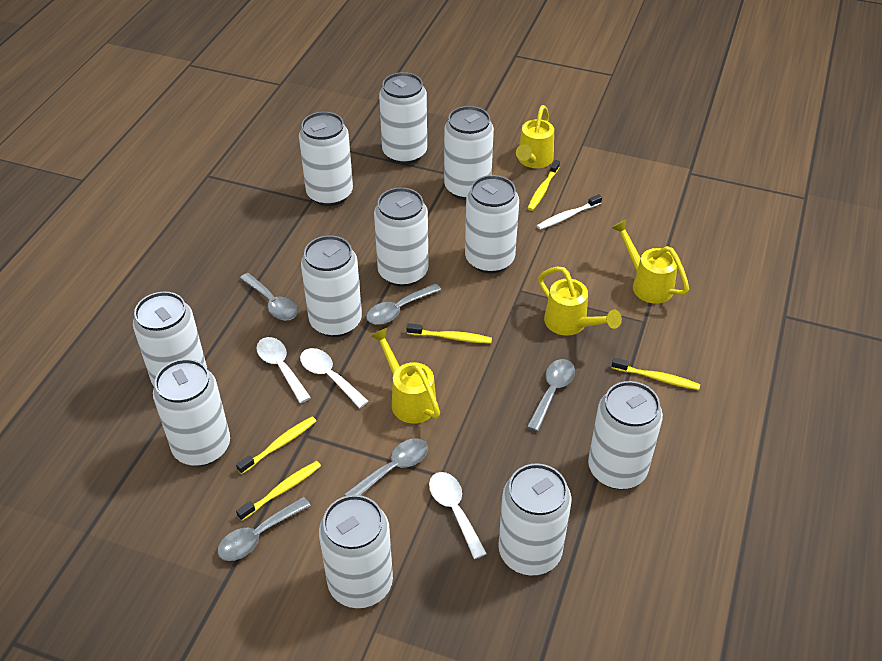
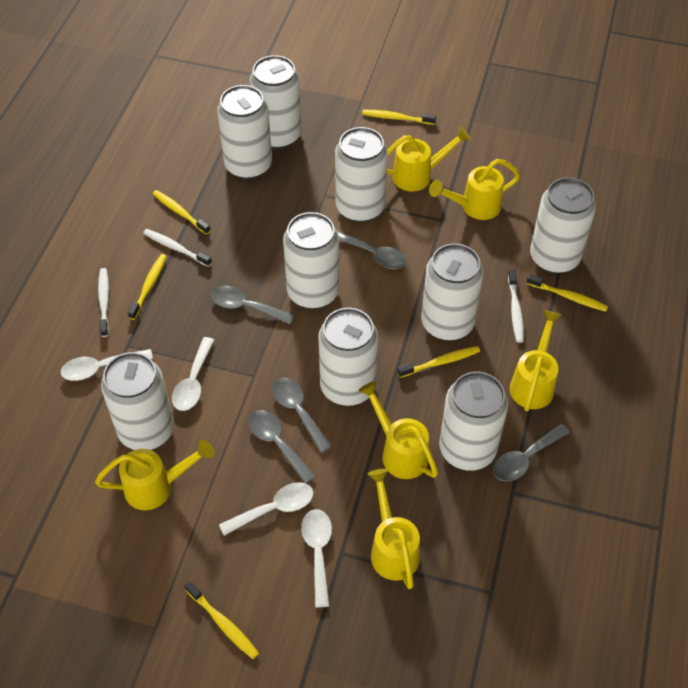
white can: [133,292,207,386] [153,359,230,466] [299,112,353,206] [301,235,362,337] [319,495,393,608] [374,188,428,287] [379,72,427,164] [444,106,494,200] [465,175,519,273] [498,463,572,576] [588,381,663,489] = 11 -> [101,352,174,450] [217,85,272,180] [250,55,302,149] [283,212,339,309] [318,308,378,406] [335,127,388,222] [421,243,483,341] [439,371,508,471] [530,177,596,274] = 9
white spoon: [256,337,311,403] [300,348,369,408] [429,472,487,559] = 3 -> [60,349,153,381] [172,337,214,411] [219,482,314,536] [301,509,332,608] = 4
white toothbrush: [537,194,602,230] = 1 -> [98,268,109,337] [143,229,212,267] [508,269,524,343] = 3
yellow toothbrush: [236,416,316,474] [236,461,321,521] [406,323,492,344] [527,160,560,211] [612,358,700,390] = 5 -> [128,254,167,320] [153,190,211,235] [184,581,259,659] [362,110,436,125] [397,346,480,378] [526,274,608,312] = 6
yellow watering can: [370,328,440,424] [516,105,554,168] [538,266,622,336] [611,219,689,304] = 4 -> [95,440,214,510] [358,381,438,479] [368,469,420,589] [387,127,471,191] [429,159,520,220] [509,310,562,411] = 6

